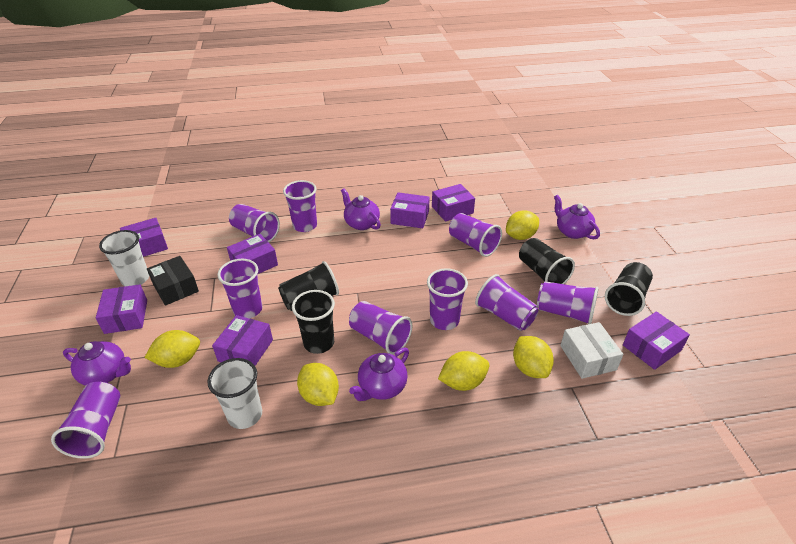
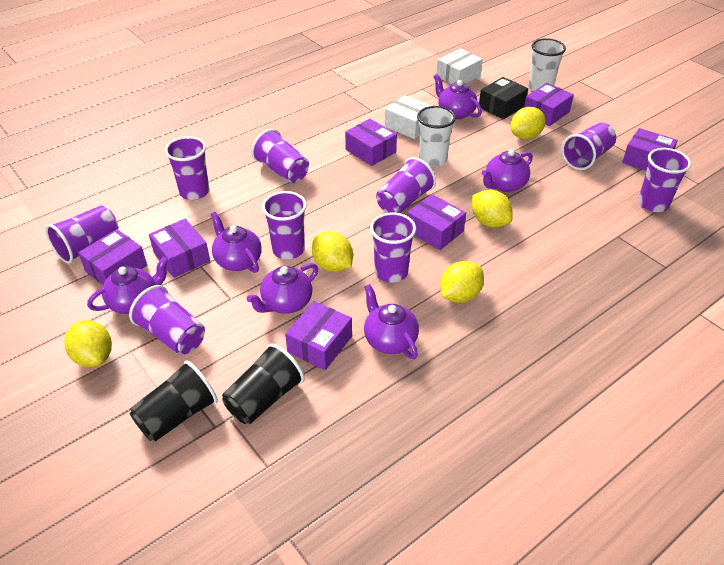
black cup: [278,261,339,311] [292,290,335,354] [519,238,575,284] [605,262,653,316] = 4 -> [130,360,218,442] [222,344,304,424] = 2
purple teapot: [63,341,131,386] [341,188,381,230] [349,348,409,401] [554,195,600,239] = 4 -> [87,256,169,314] [211,212,262,273] [247,263,318,314] [364,284,419,359] [434,74,482,119] [482,149,533,192] = 6
white box: [560,322,623,379] = 1 -> [385,95,431,139] [436,48,483,84] = 2

